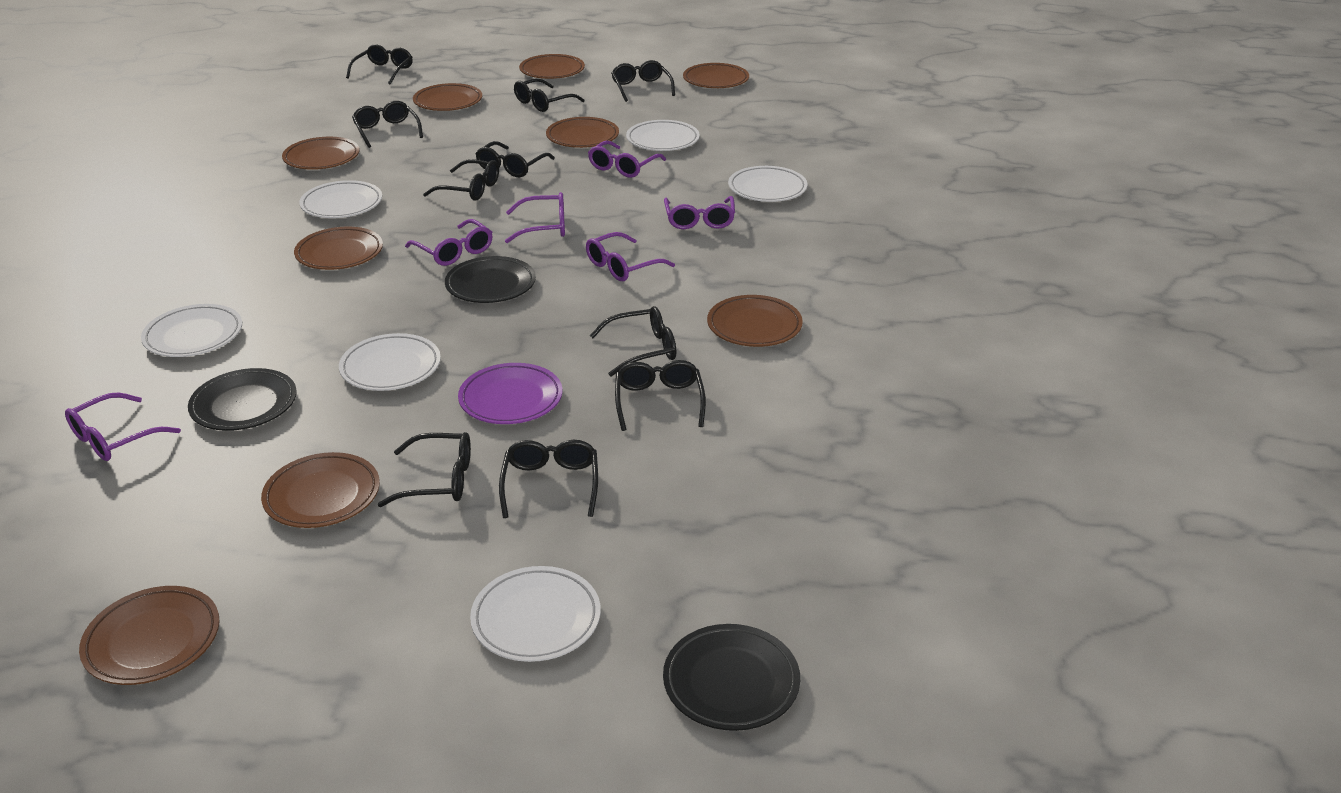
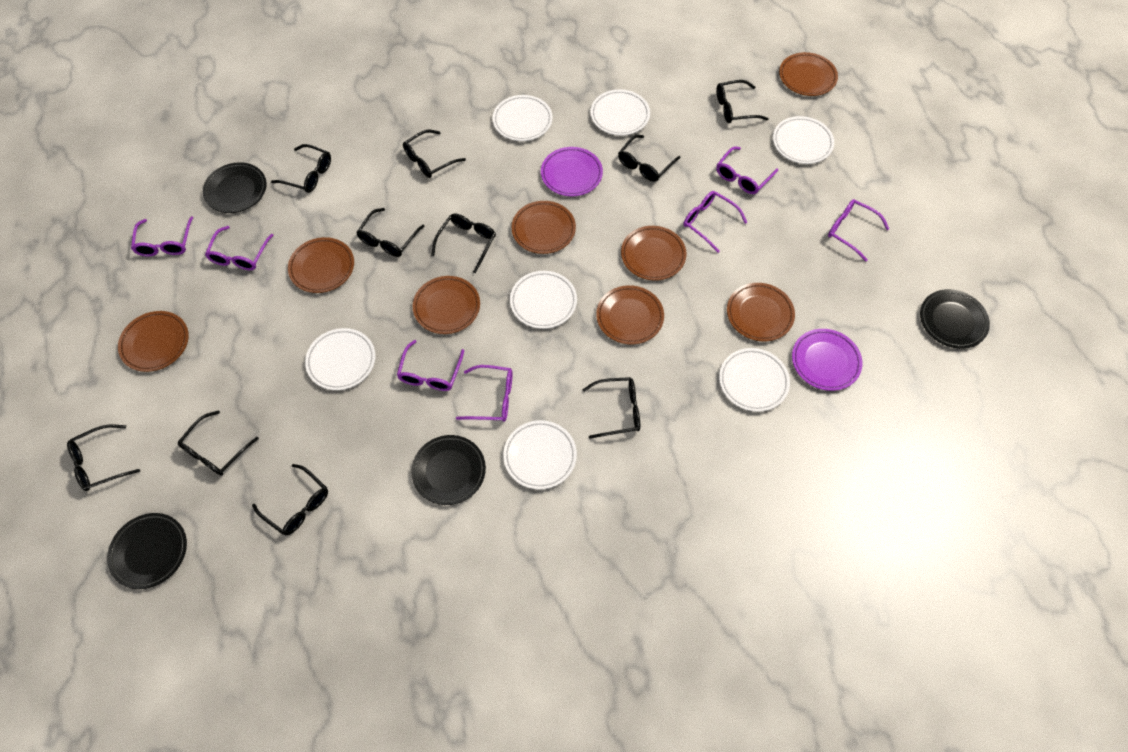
black plate: [188,368,297,431] [445,256,536,303] [663,624,800,731] = 3 -> [107,513,187,589] [203,162,267,213] [411,435,486,505] [920,289,990,349] = 4
brown plate: [79,586,219,685] [261,452,380,528] [282,137,360,170] [294,226,383,270] [413,83,482,111] [519,54,585,79] [546,117,619,148] [683,63,749,88] [707,295,803,347] = 9 -> [118,311,189,372] [288,237,354,293] [413,276,480,334] [511,201,576,254] [596,285,664,344] [621,226,687,281] [727,283,795,341] [779,52,838,96] = 8
purple glasses: [65,393,181,461] [405,219,493,266] [505,192,565,243] [586,232,675,281] [588,141,666,178] [664,196,735,229] = 6 -> [131,217,193,257] [205,226,273,270] [397,340,464,391] [456,365,513,422] [684,191,748,253] [716,147,778,194] [828,199,889,261] = 7
purple plate: [458,363,562,424] = 1 -> [541,147,603,196] [792,329,862,391] = 2
white plate: [141,304,242,357] [299,180,382,218] [339,333,441,391] [470,566,601,662] [626,120,700,151] [728,166,808,202] = 6 -> [305,328,375,390] [493,95,553,141] [503,420,577,489] [510,271,577,329] [590,89,650,135] [719,348,790,412] [773,116,834,164] = 7

